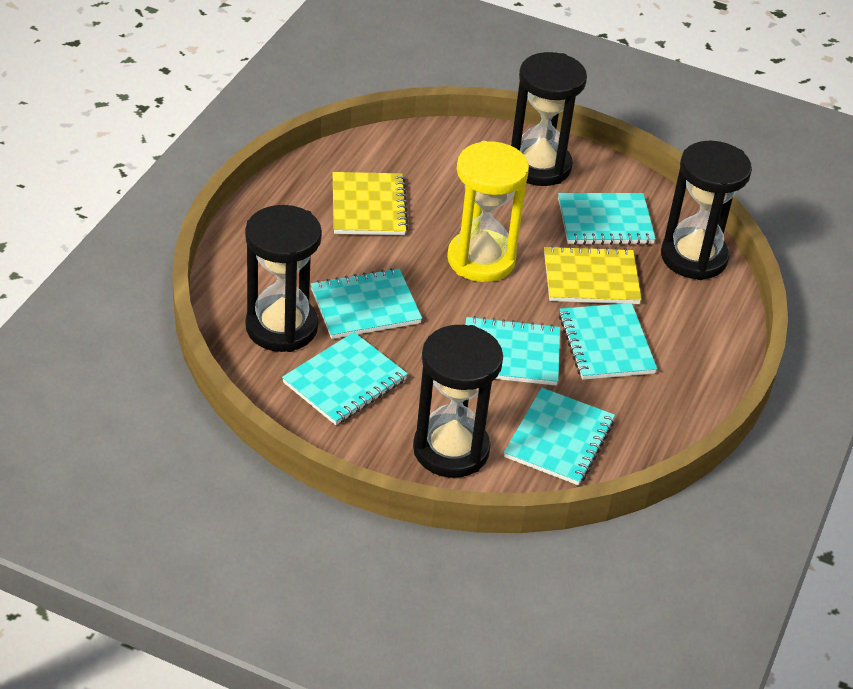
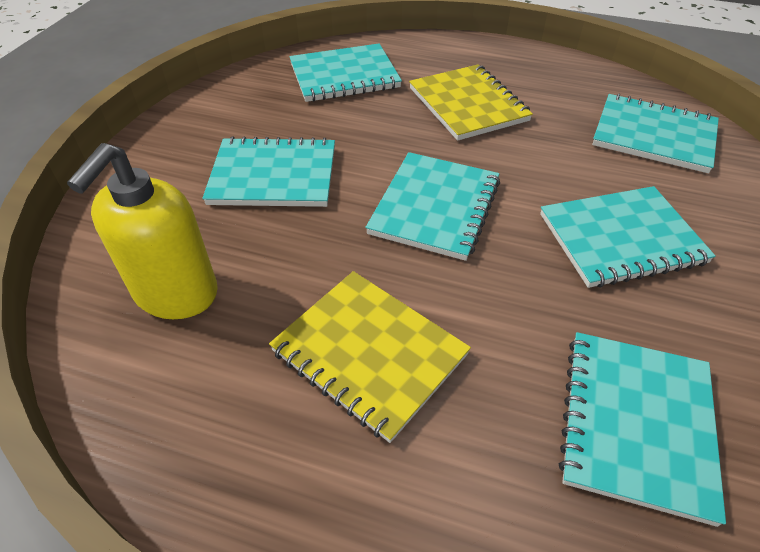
black hourglass: [245,205,322,352] [413,325,503,478] [511,52,587,186] [661,141,752,280] = 4 -> none = 0
yellow hourglass: [447,141,529,282] = 1 -> none = 0
yellow soap dispenser: none = 0 -> [67,143,218,319] = 1

